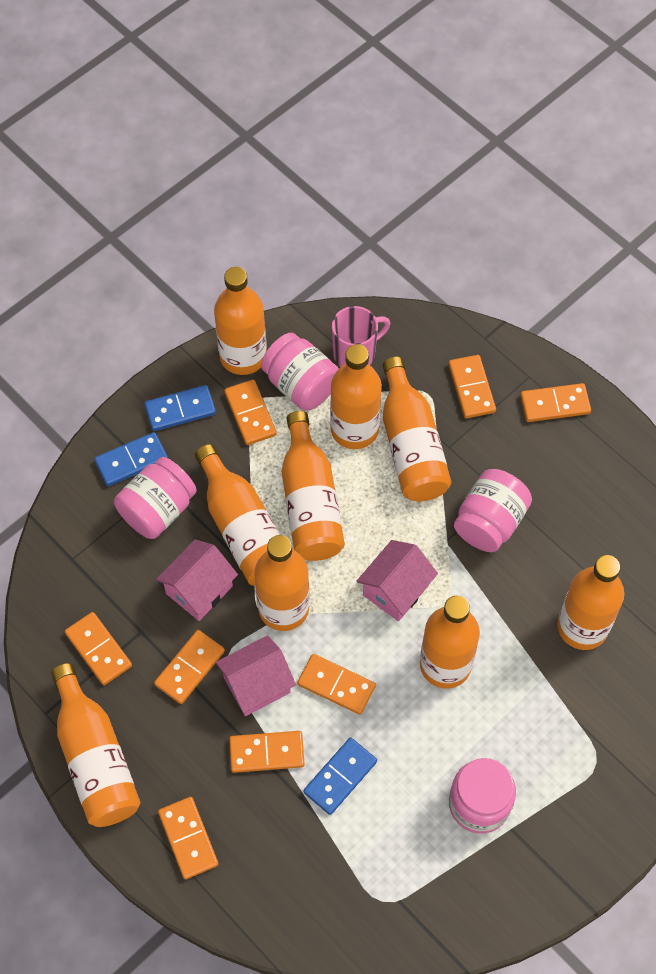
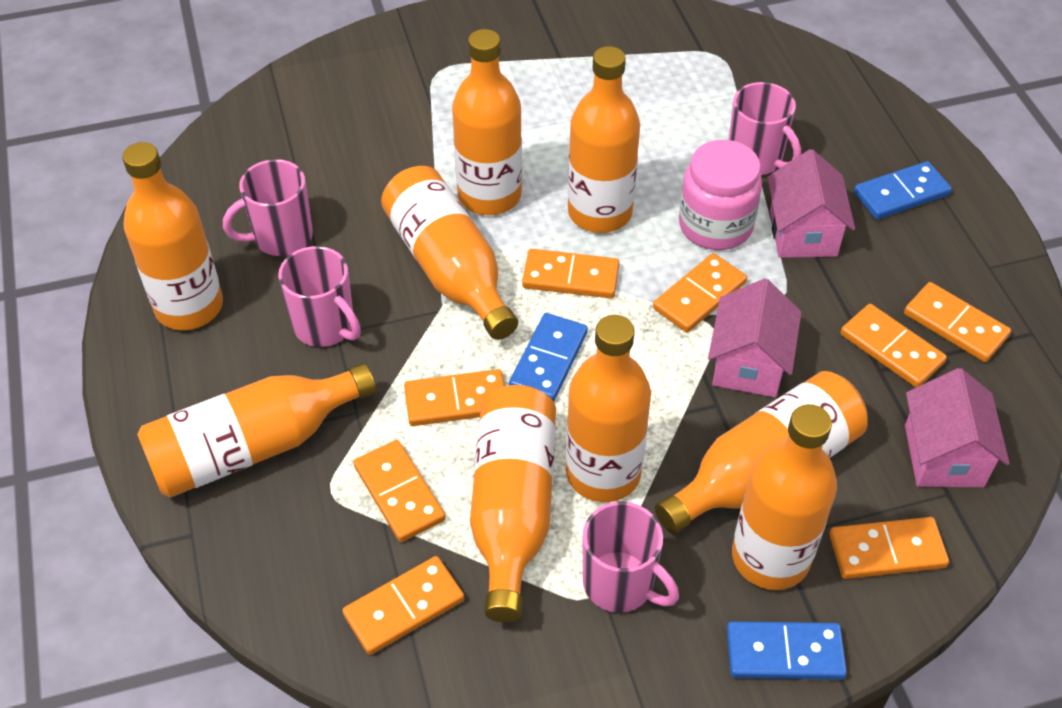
pink jar: [114,457,197,539] [261,333,339,411] [449,758,516,833] [454,469,532,552] = 4 -> [679,140,762,250] = 1
pink mug: [332,306,390,367] = 1 -> [223,159,313,256] [278,246,361,347] [583,501,679,613] [729,82,801,175] = 4

